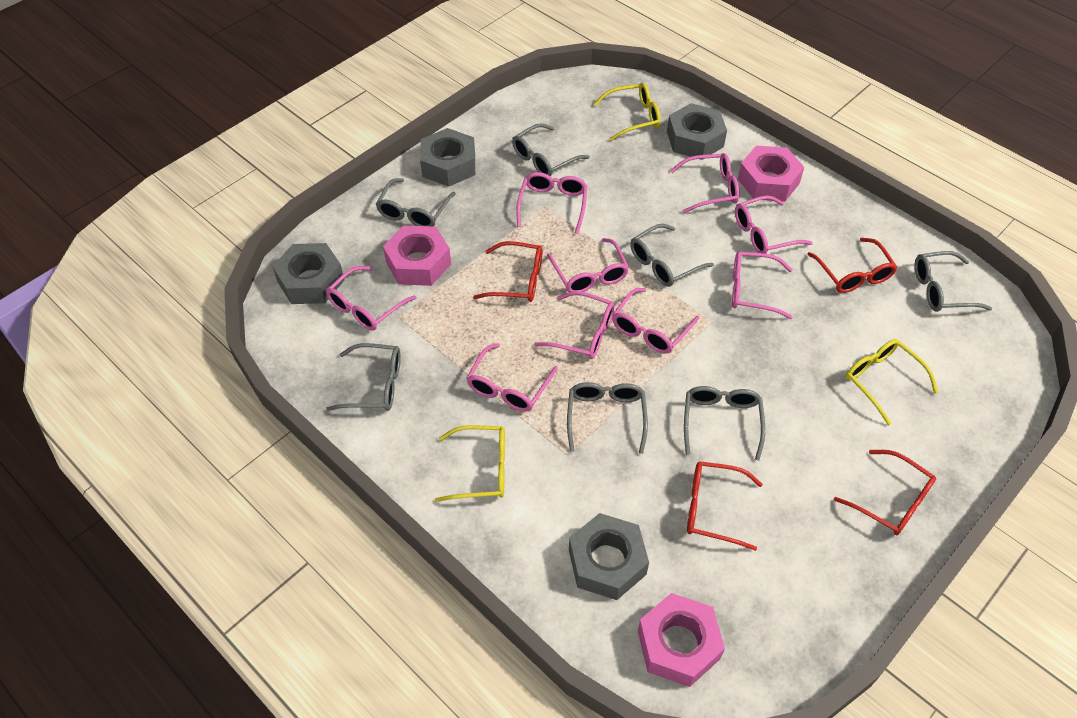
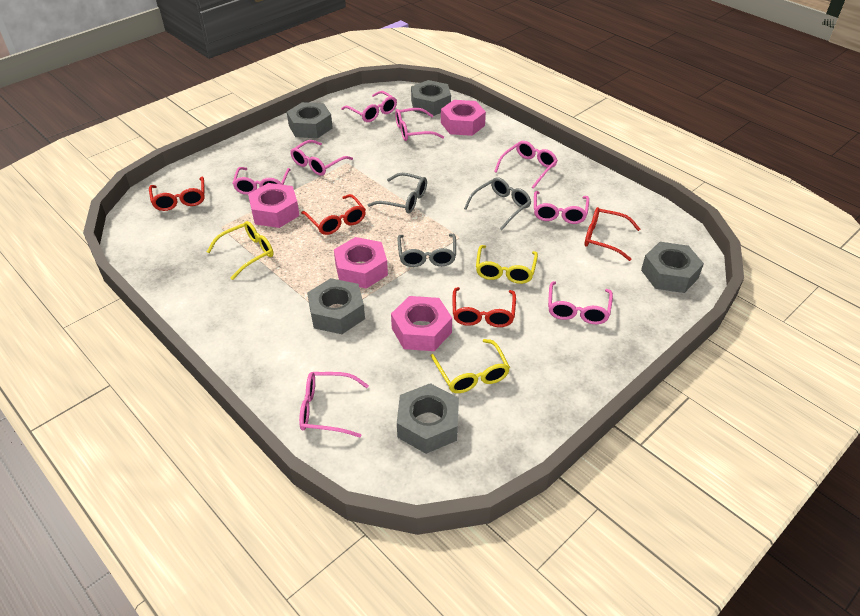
grey glasses: [326,343,401,411] [376,178,456,226] [512,123,590,176] [567,382,648,454] [630,224,714,287] [684,386,765,461] [914,251,992,312] = 7 -> [368,173,427,213] [398,234,456,267] [464,177,531,230] = 3
grey nut: [272,243,344,304] [420,128,475,187] [569,513,649,600] [667,103,727,160] = 4 -> [287,102,333,138] [307,278,365,334] [397,383,459,454] [411,80,451,116] [641,242,704,293] = 5
pink glasses: [326,266,416,330] [467,343,558,412] [516,172,588,234] [534,291,615,359] [547,238,629,292] [612,288,699,354] [670,153,739,213] [732,251,793,319] [735,195,813,254] = 9 -> [232,167,290,195] [290,140,353,176] [299,372,369,437] [341,91,397,122] [395,108,444,141] [494,141,558,189] [534,191,589,224] [548,281,613,324] = 8
pink nut: [383,225,451,286] [638,593,725,687] [738,145,804,202] = 3 -> [248,183,300,228] [334,237,388,289] [391,296,452,351] [441,100,486,136] = 4

